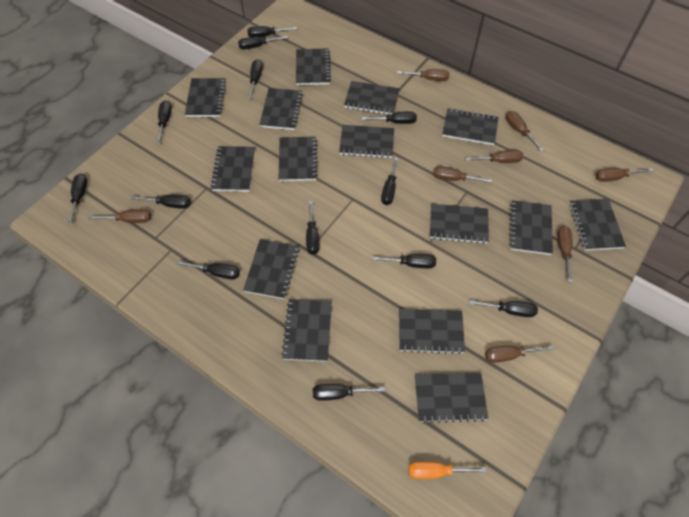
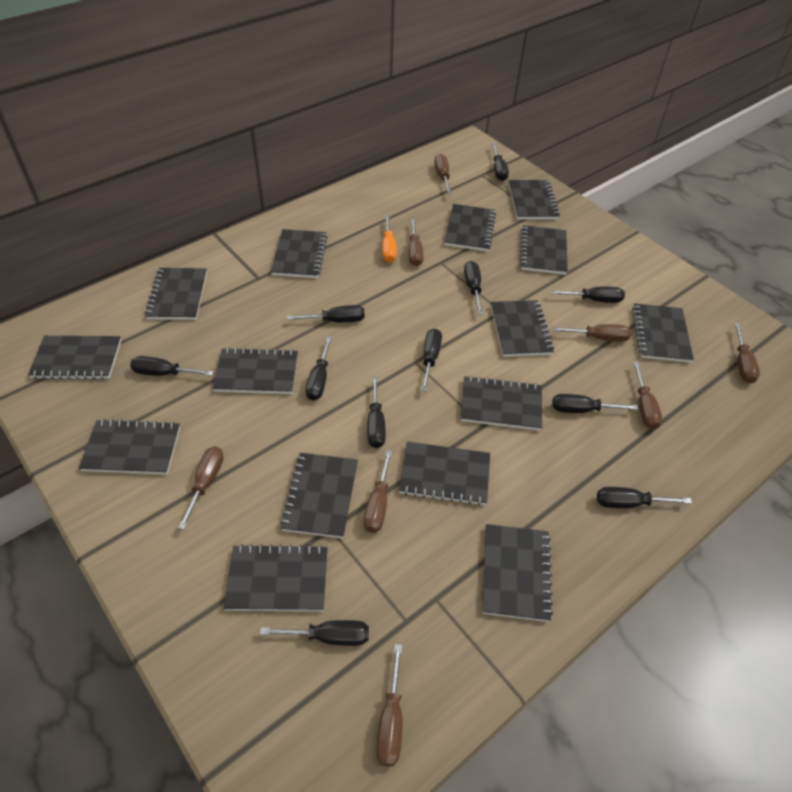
black screwdriver: [68,174,87,225] [131,194,191,209] [156,100,172,144] [177,261,240,279] [238,36,288,49] [247,26,297,37] [248,59,263,99] [306,201,319,255] [313,384,385,401] [362,111,417,124] [372,254,436,268] [381,157,399,205] [469,300,538,317] = 13 -> [130,356,214,376] [260,620,369,646] [287,305,365,322] [306,336,332,401] [367,377,386,448] [421,328,442,392] [464,261,484,315] [492,143,509,181] [550,287,625,303] [552,394,638,413] [597,487,692,508] = 11

